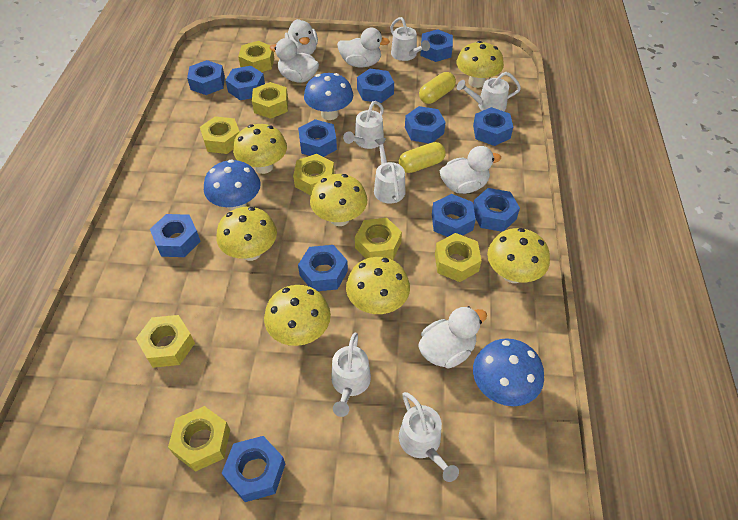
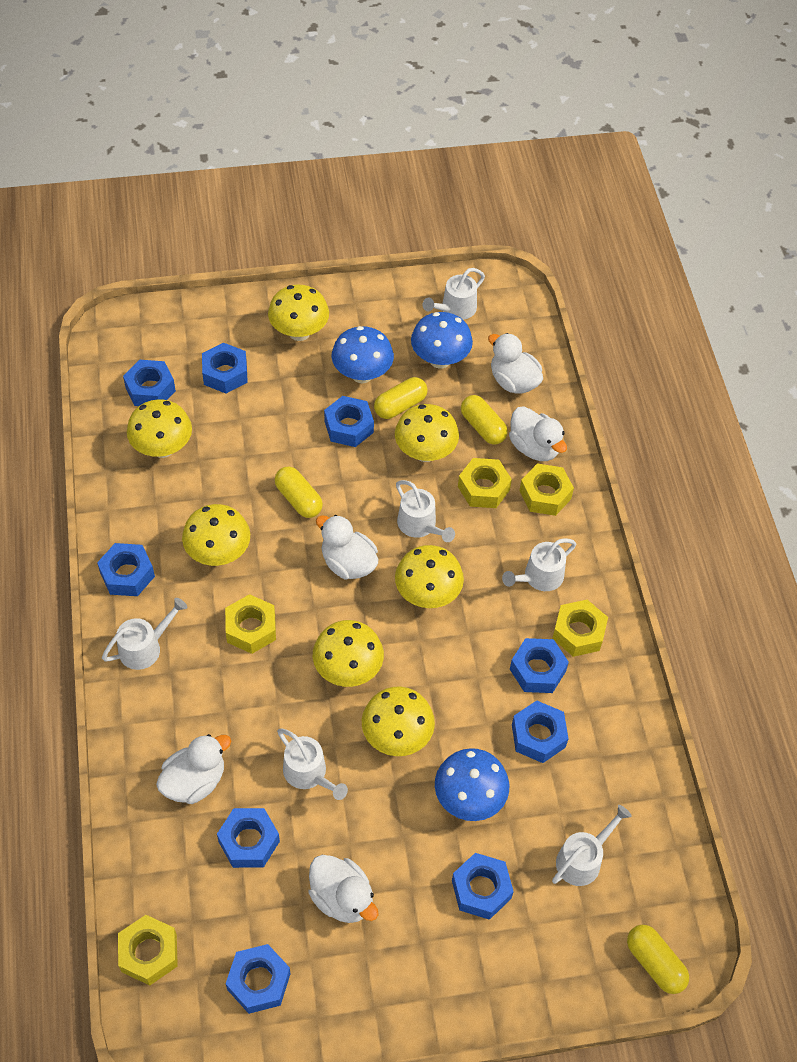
blue nut: [150,214,201,257] [187,60,225,95] [222,436,285,502] [225,66,265,100] [298,119,337,157] [298,245,348,291] [357,69,394,103] [405,106,446,143] [420,29,453,62] [432,194,476,237] [473,107,513,146] [473,188,520,232] = 12 -> [97,543,155,596] [123,360,176,406] [202,343,248,393] [217,808,280,868] [226,944,290,1014] [324,396,374,447] [452,853,514,920] [510,638,569,693] [512,701,569,763] = 9
yellow capsule: [399,142,446,173] [419,72,456,104] = 2 -> [275,467,323,518] [374,377,428,419] [461,395,508,445] [627,925,689,994] = 4
yellow nut: [136,315,195,368] [168,406,230,472] [200,116,240,154] [238,41,274,72] [252,82,288,119] [293,154,335,195] [355,218,402,260] [435,233,482,282] = 8 -> [118,915,178,985] [225,594,276,654] [458,458,512,508] [519,463,574,516] [552,600,608,657] = 5

